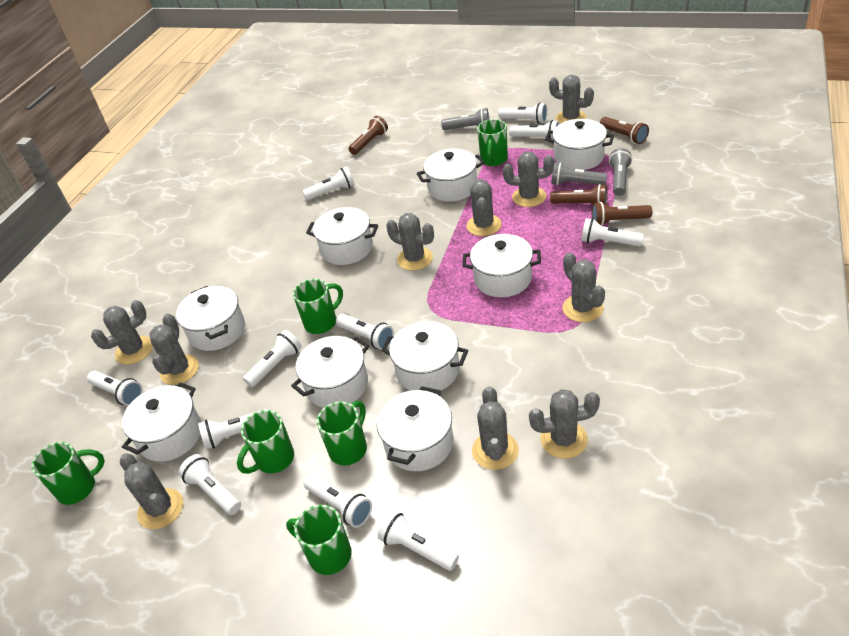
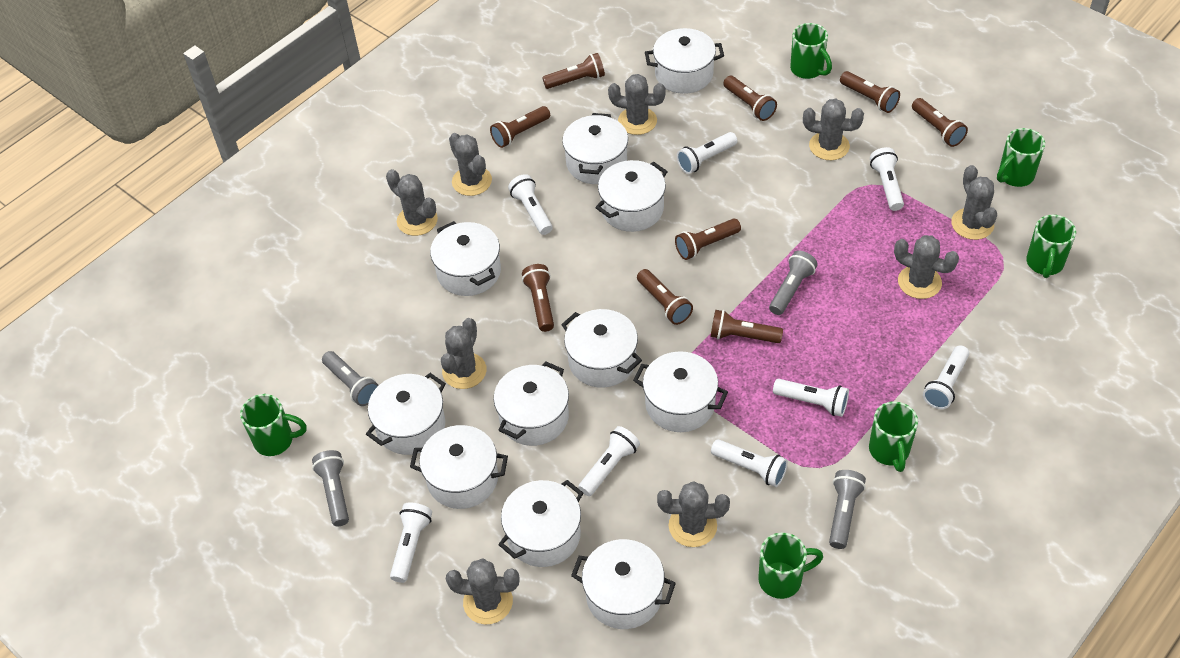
brown flashlight: [349,116,388,155] [550,184,608,205] [592,202,652,226] [600,117,649,144] = 4 -> [490,106,550,148] [522,264,554,332] [542,53,605,89] [637,269,693,325] [675,219,741,260] [710,310,783,343] [723,76,777,121] [840,71,900,113] [912,98,968,147] = 9
grey cactus: [91,300,153,364] [120,453,183,529] [150,314,199,385] [386,213,434,270] [467,179,502,236] [472,386,519,470] [503,151,554,207] [529,389,600,459] [549,75,594,124] [563,253,605,322] = 10 -> [386,169,438,236] [441,318,487,389] [446,559,520,624] [449,133,492,196] [608,74,666,135] [657,481,730,547] [803,99,864,160] [894,235,959,299] [951,165,997,240] = 9
grey flashlight: [441,108,490,130] [551,162,607,185] [609,148,632,196] = 3 -> [312,450,349,526] [322,351,379,406] [769,251,818,315] [829,470,866,549] = 4
white flashlight: [87,371,143,406] [179,454,241,515] [198,409,268,450] [243,330,302,387] [302,167,355,201] [303,474,372,528] [336,314,394,350] [377,510,459,571] [498,103,548,124] [509,120,560,140] [581,218,644,247] = 11 -> [390,503,432,583] [508,174,553,235] [578,426,640,496] [677,132,738,174] [711,439,788,487] [773,379,849,417] [870,147,904,211] [923,345,969,409] = 8
white pot: [122,382,201,462] [176,286,245,351] [291,336,369,408] [306,207,378,265] [377,386,453,471] [381,321,468,391] [417,149,484,202] [462,234,541,297] [545,119,614,170] = 9 -> [366,373,446,455] [410,425,508,509] [430,221,501,296] [494,361,569,446] [498,480,583,567] [561,309,642,388] [562,113,628,184] [571,539,676,629] [595,160,668,232] [633,351,728,432] [645,28,724,94] = 11

